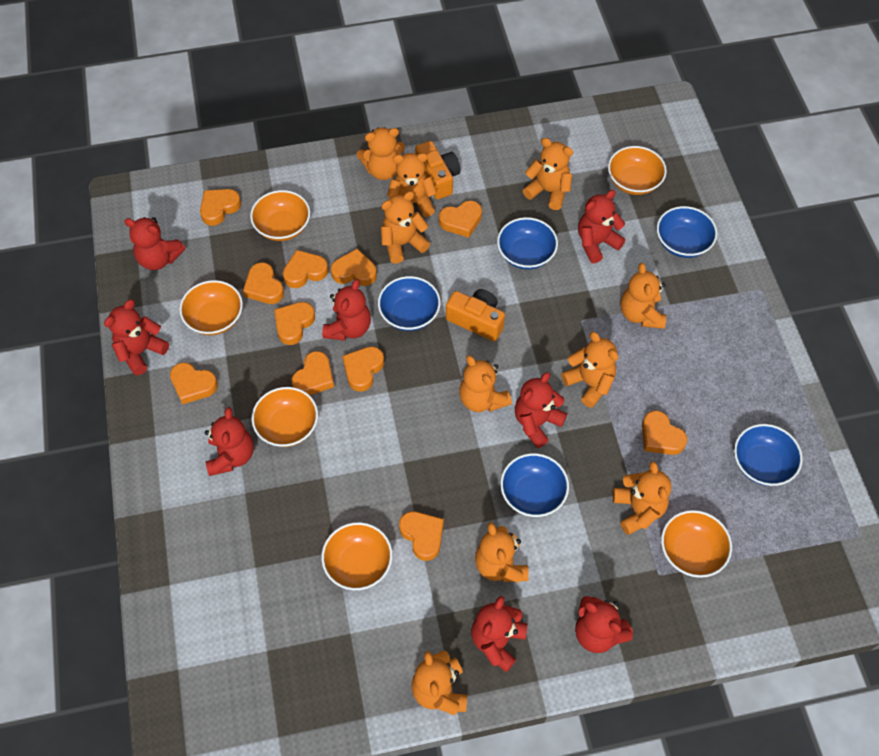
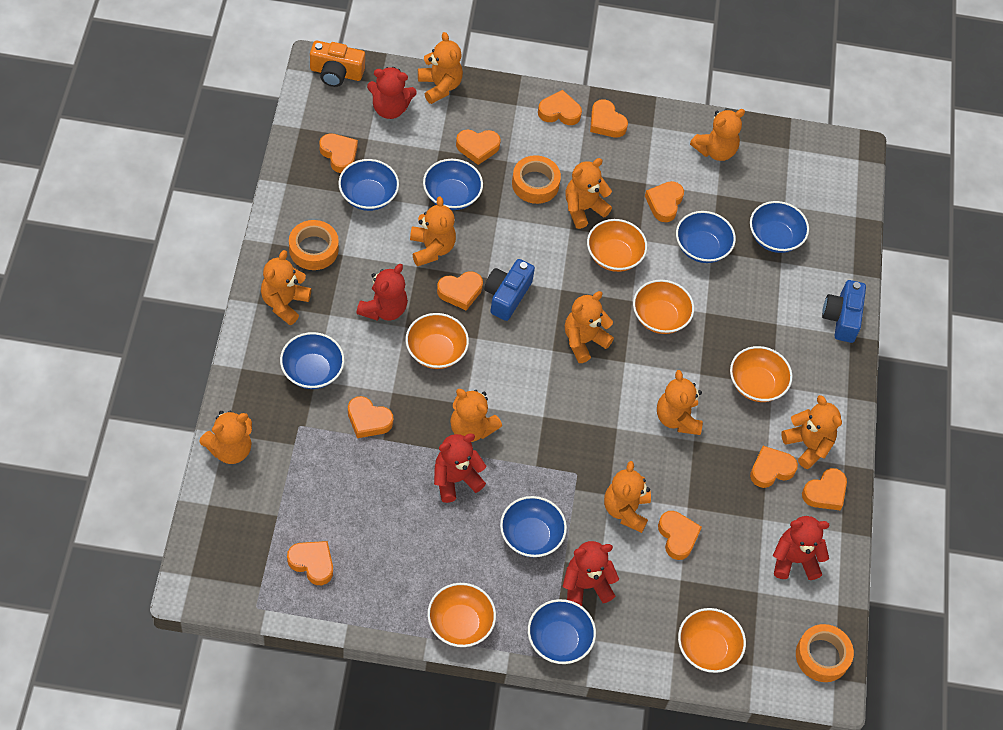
blue bowl: [378,276,441,331] [497,217,558,270] [500,453,569,517] [657,206,717,258] [734,424,803,486] = 5 -> [280,332,345,389] [338,159,399,211] [423,159,483,210] [500,496,567,557] [528,599,596,664] [676,211,736,263] [750,201,809,253] = 7
blue camera: none = 0 -> [484,259,535,321] [822,280,866,343] = 2
orange camera: [415,141,460,199] [446,289,505,341] = 2 -> [310,40,365,87] = 1
orange tape: none = 0 -> [289,220,339,270] [512,155,561,204] [796,624,854,682] = 3
orange teddy bear: [357,127,405,180] [381,191,430,264] [387,153,437,217] [412,650,467,715] [459,355,512,412] [475,522,529,583] [523,138,573,210] [561,332,618,408] [613,461,671,535] [620,263,666,329] = 10 -> [199,411,252,464] [261,250,311,325] [410,196,456,266] [418,32,463,104] [450,389,502,442] [565,158,612,229] [565,291,614,363] [604,461,651,533] [657,370,703,435] [690,109,745,161] [781,395,842,469] = 11
red teddy bear: [104,299,169,375] [124,217,185,270] [205,407,254,476] [322,279,371,341] [471,596,527,672] [515,372,567,448] [575,596,633,653] [578,190,626,263] = 8 -> [356,264,408,321] [367,67,417,119] [434,433,486,503] [563,541,619,606] [773,516,829,580] = 5

